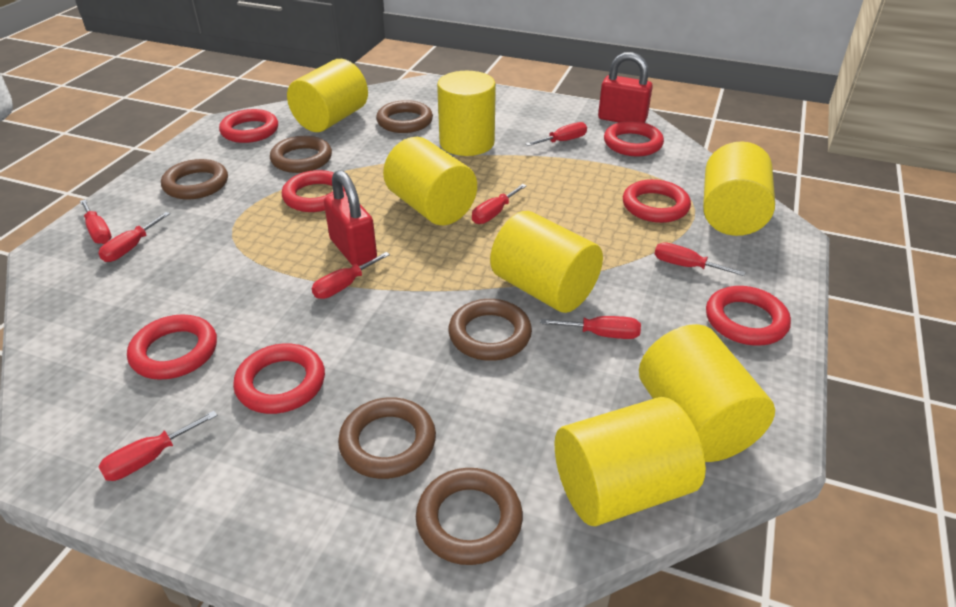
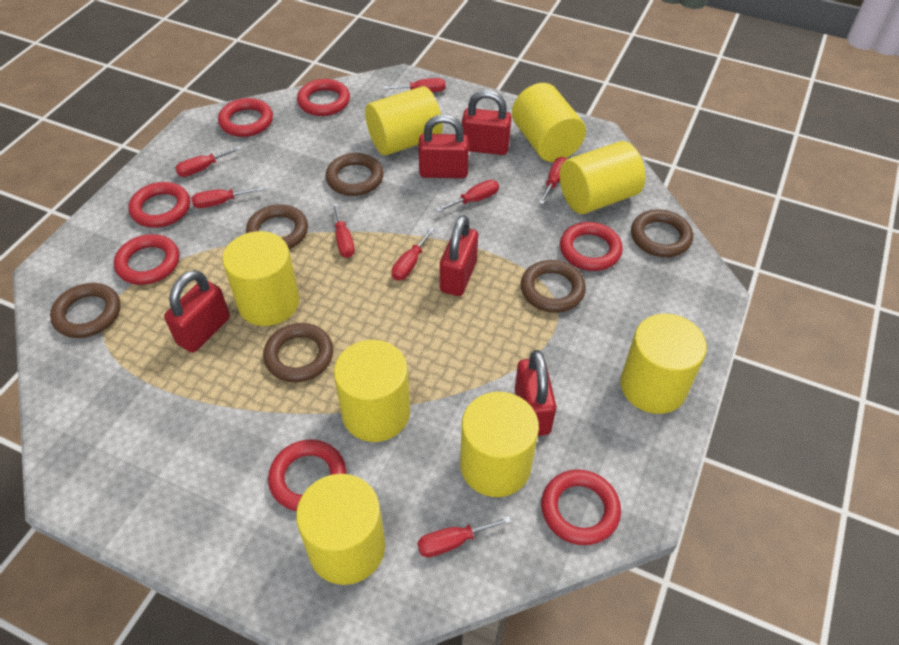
red padlock: [324,170,377,266] [598,52,653,123] = 2 -> [164,270,230,353] [418,114,469,178] [440,215,478,296] [462,90,512,155] [515,350,556,436] = 5
yellow cylinder: [287,59,368,132] [383,137,477,225] [437,71,496,156] [490,211,603,313] [555,397,706,526] [639,324,775,462] [703,142,775,236] = 7 -> [222,231,300,326] [296,474,385,585] [334,340,410,442] [365,86,442,155] [460,392,539,497] [512,83,586,162] [560,141,646,214] [620,314,707,414] = 8

